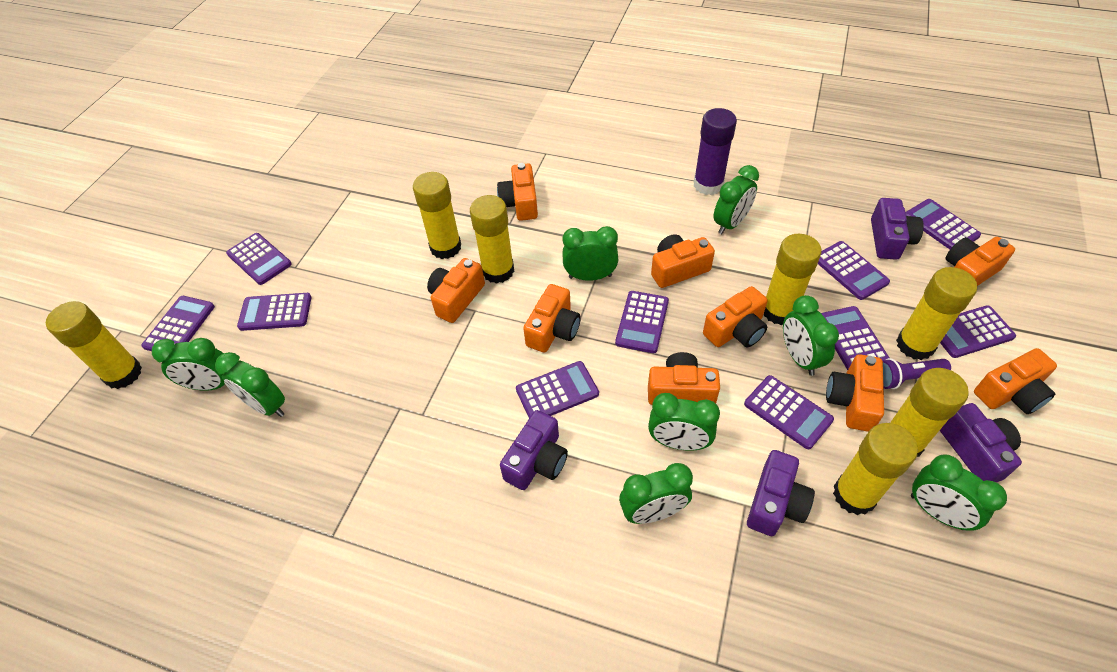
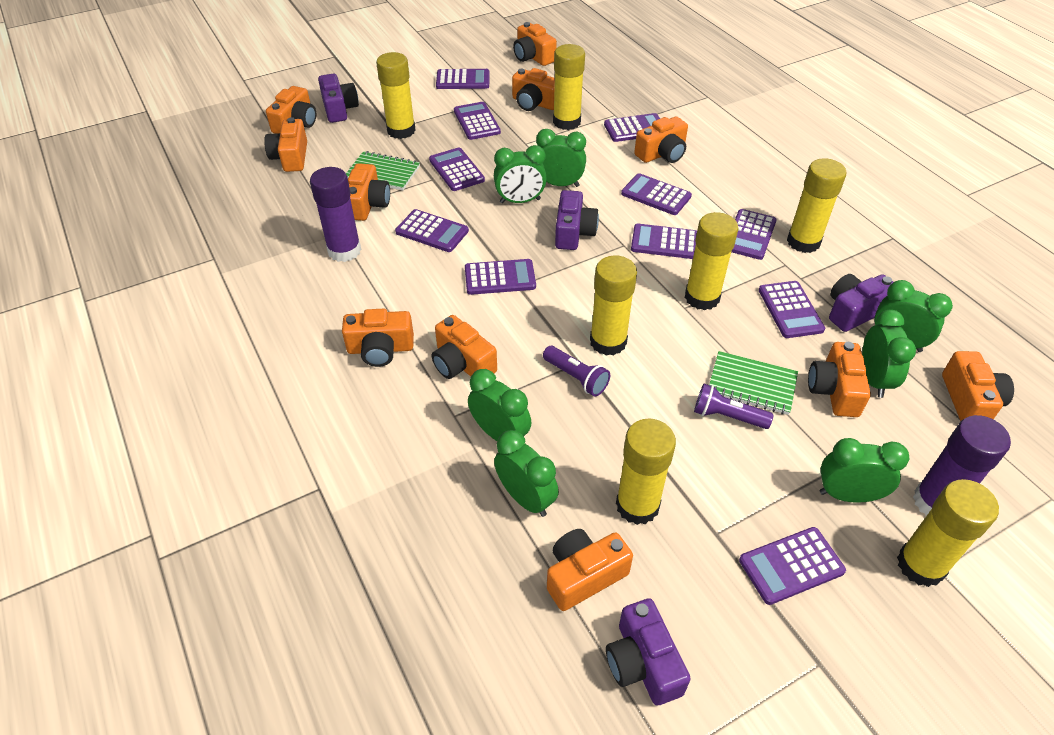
green clock: [152,338,225,391] [215,352,285,417] [562,226,618,281] [619,463,693,524] [648,393,720,451] [714,165,759,235] [783,295,839,376] [911,454,1007,531] = 8 -> [468,369,532,441] [494,145,547,203] [494,430,559,517] [536,129,586,187] [820,438,909,503] [862,310,916,398] [874,280,953,352] = 7
green notebook: none = 0 -> [346,151,420,190] [709,351,798,415] = 2
orange camera: [427,258,485,323] [497,163,538,221] [523,284,581,352] [648,352,720,405] [651,234,715,288] [703,286,768,347] [826,354,884,432] [945,237,1015,286] [974,348,1057,414] = 9 -> [264,117,307,172] [266,86,316,134] [342,309,414,367] [348,163,390,221] [432,315,497,379] [512,68,555,111] [513,22,557,66] [547,529,633,611] [634,116,688,163] [808,342,871,417] [942,351,1014,422] = 11
purple calculator: [141,296,215,351] [226,233,292,285] [237,293,312,331] [516,361,599,418] [615,291,669,353] [744,375,834,449] [818,241,890,300] [821,306,889,370] [905,199,981,249] [940,305,1016,358] = 10 -> [395,209,469,252] [429,147,485,191] [436,69,490,89] [454,102,501,140] [465,259,536,295] [604,113,660,142] [621,173,692,215] [631,224,697,259] [731,209,777,260] [739,527,846,605] [759,281,825,338] = 11
purple flashlight: [882,358,951,389] = 1 -> [543,346,610,397] [694,384,774,429] = 2
purple glue stick: [693,108,737,195] = 1 -> [310,167,361,262] [913,415,1011,516] = 2

